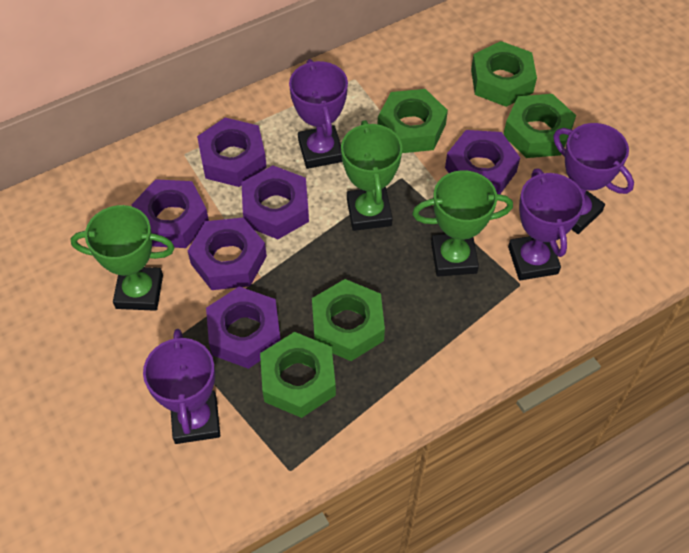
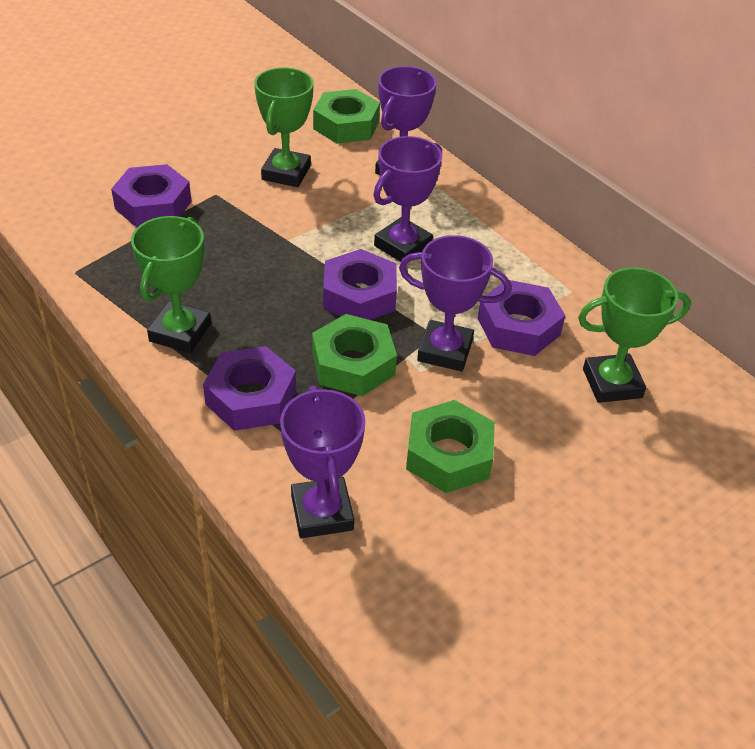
green nut: [260,332,336,418] [312,279,385,361] [378,89,448,153] [471,41,537,107] [504,94,576,158] = 5 -> [312,314,397,396] [313,89,380,144] [406,400,495,493] = 3
purple nut: [131,179,209,248] [188,218,267,290] [197,118,267,187] [206,286,281,369] [242,165,309,239] [445,130,520,194] = 6 -> [111,164,192,227] [203,346,296,431] [323,249,397,320] [478,280,565,356] = 4

